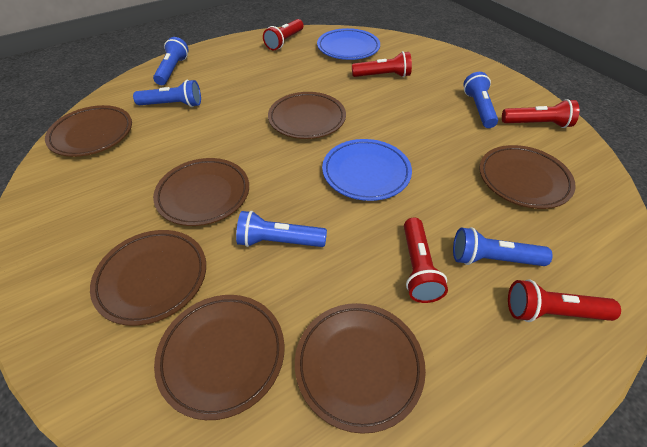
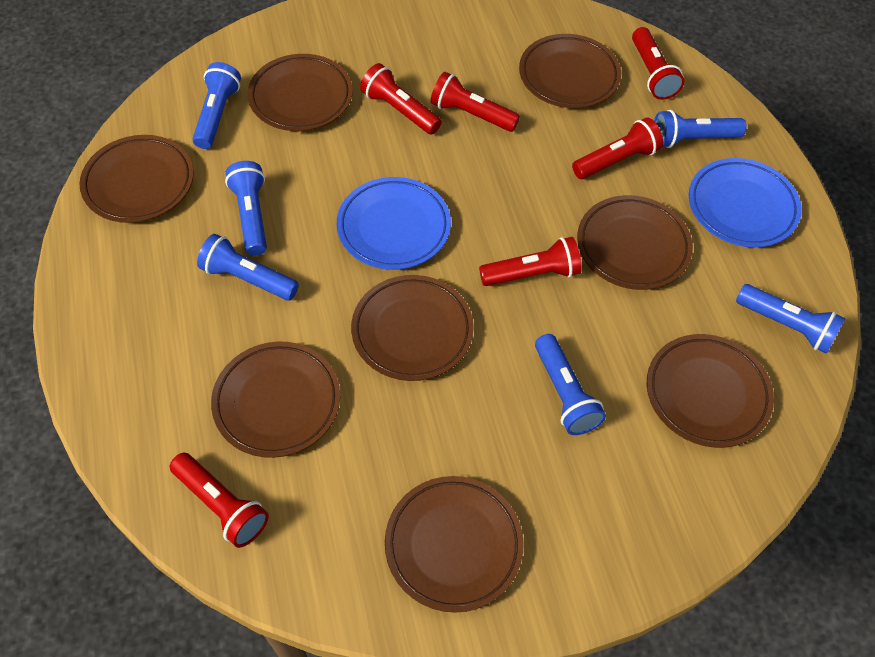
blue flashlight: [133,80,201,107] [153,37,189,85] [236,211,327,247] [453,227,553,266] [463,72,498,128] = 5 -> [193,62,241,149] [197,234,299,301] [225,161,267,256] [535,334,606,435] [654,110,747,148] [736,284,845,354] = 6
brown plate: [45,105,132,157] [90,230,206,326] [153,158,249,226] [154,295,285,420] [268,92,346,139] [295,303,426,434] [479,145,576,209] = 7 -> [79,135,194,223] [211,342,340,458] [248,54,353,131] [351,275,474,381] [385,476,524,613] [519,34,621,108] [577,195,693,290] [647,334,774,448] = 8
red flashlight: [263,19,304,51] [352,51,412,77] [404,218,448,303] [502,99,579,128] [508,280,621,322] = 5 -> [170,453,269,548] [360,63,442,135] [431,72,520,132] [479,237,582,286] [572,117,663,179] [632,27,684,100] = 6

